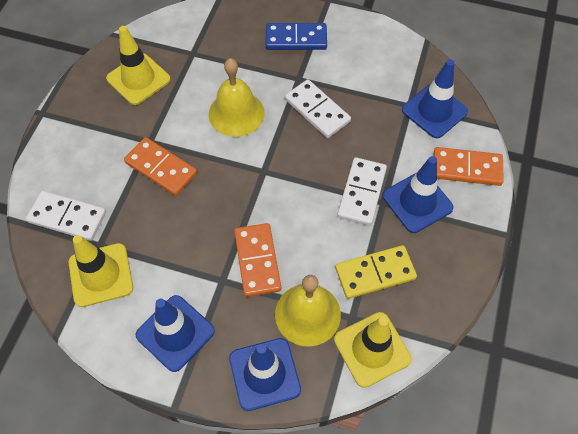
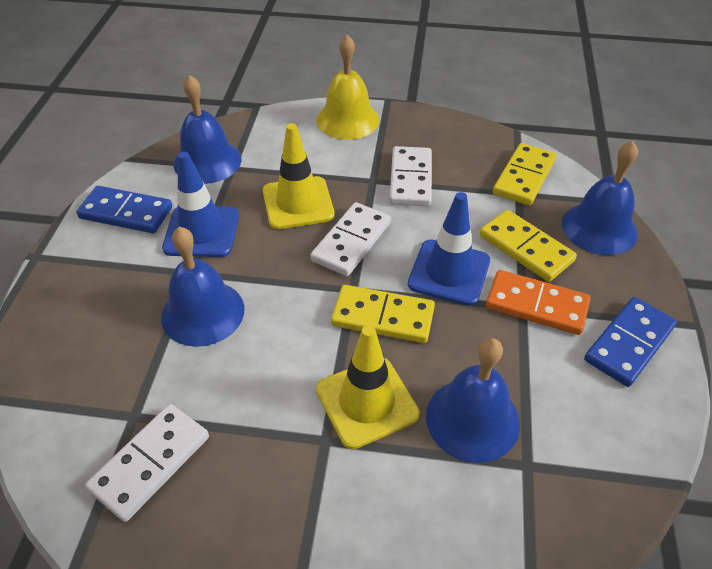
blue bell: none = 0 -> [161,227,244,347] [174,75,242,184] [426,338,520,463] [562,141,638,255] = 4
blue domino: [266,23,327,50] = 1 -> [76,186,172,233] [584,297,677,387] = 2
blue traffic cone: [135,295,215,372] [229,338,301,411] [383,156,454,233] [402,59,468,138] = 4 -> [162,151,239,257] [408,192,490,306] = 2
orange domino: [124,137,197,196] [234,223,281,297] [434,147,504,186] = 3 -> [486,270,590,335] = 1
yellow bell: [209,58,265,137] [275,275,341,347] = 2 -> [316,35,379,139] = 1
yellow domino: [335,245,417,299] = 1 -> [331,285,435,343] [480,210,577,282] [493,143,556,206] = 3
yellow traffic cone: [69,235,133,307] [106,26,171,105] [334,312,412,388] = 3 -> [263,123,335,229] [316,325,420,449] = 2

